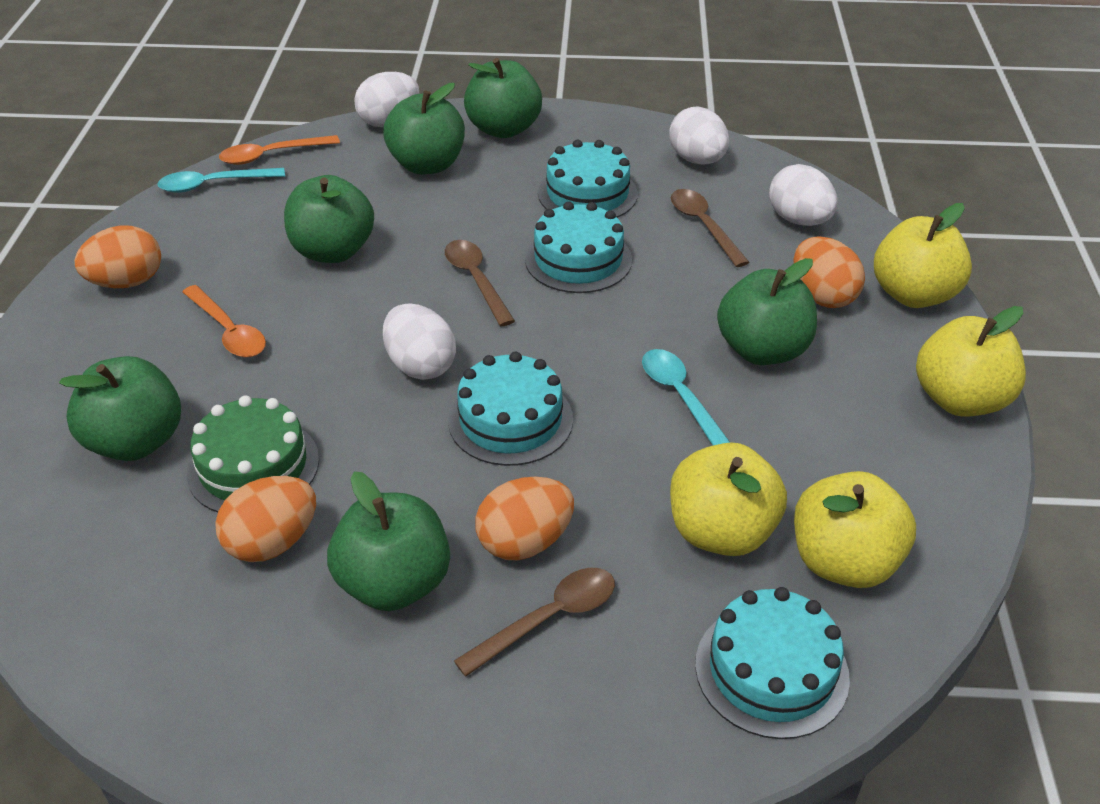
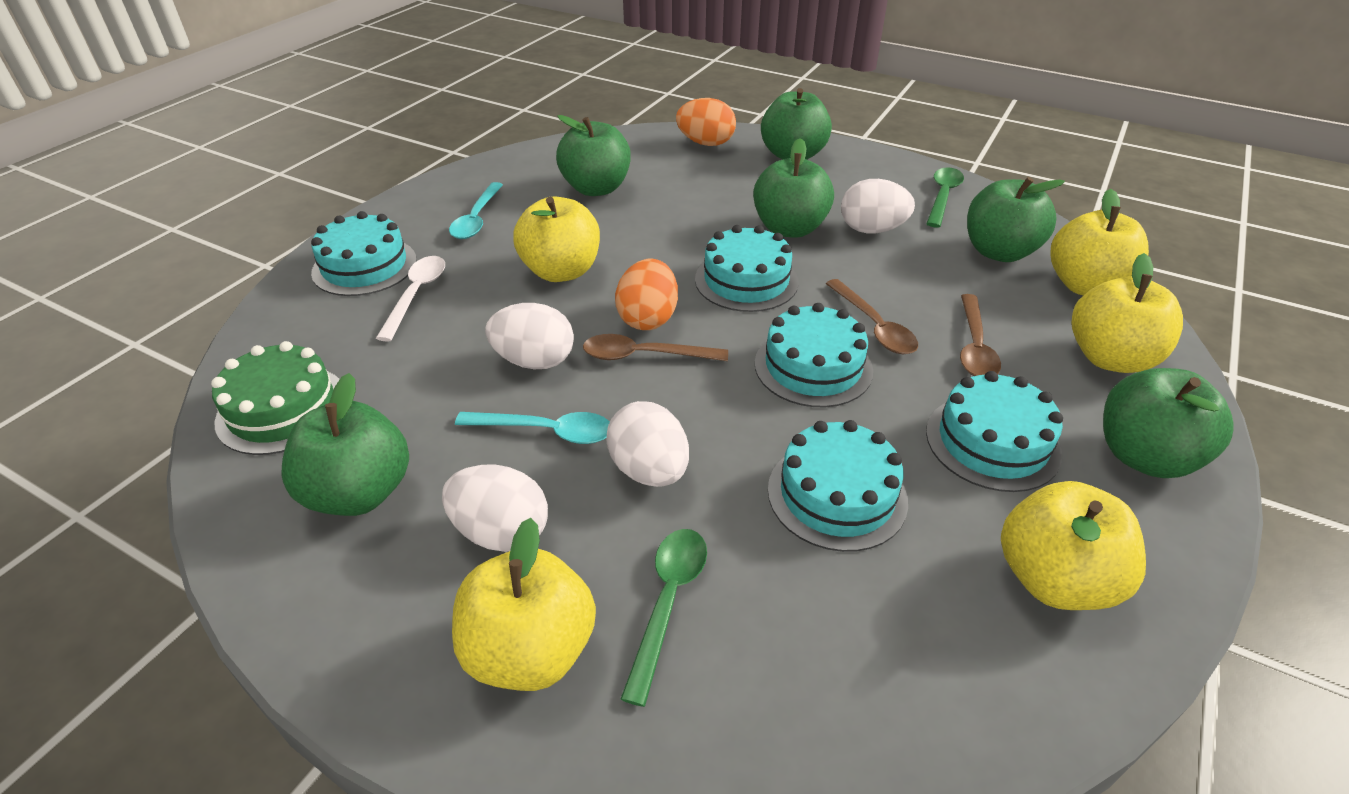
green spoon: none = 0 -> [621,529,707,707] [926,167,964,228] = 2
orange egg: [74,225,161,288] [215,476,316,562] [475,477,574,560] [793,236,865,308] = 4 -> [615,259,678,330] [676,98,736,146] = 2
orange spoon: [182,285,266,357] [219,135,340,165] = 2 -> none = 0
turquoise cake: [448,352,573,466] [525,201,632,293] [538,140,638,218] [695,587,850,739] = 4 -> [311,211,417,296] [695,225,799,312] [755,303,873,407] [768,420,908,552] [926,371,1063,492] = 5
white spoon: none = 0 -> [376,256,445,342] = 1
yellow apple: [670,443,787,556] [794,471,916,588] [874,203,972,308] [916,306,1026,416] = 4 -> [452,518,596,691] [513,197,600,282] [1001,481,1146,610] [1051,189,1149,295] [1071,253,1183,373] = 5

